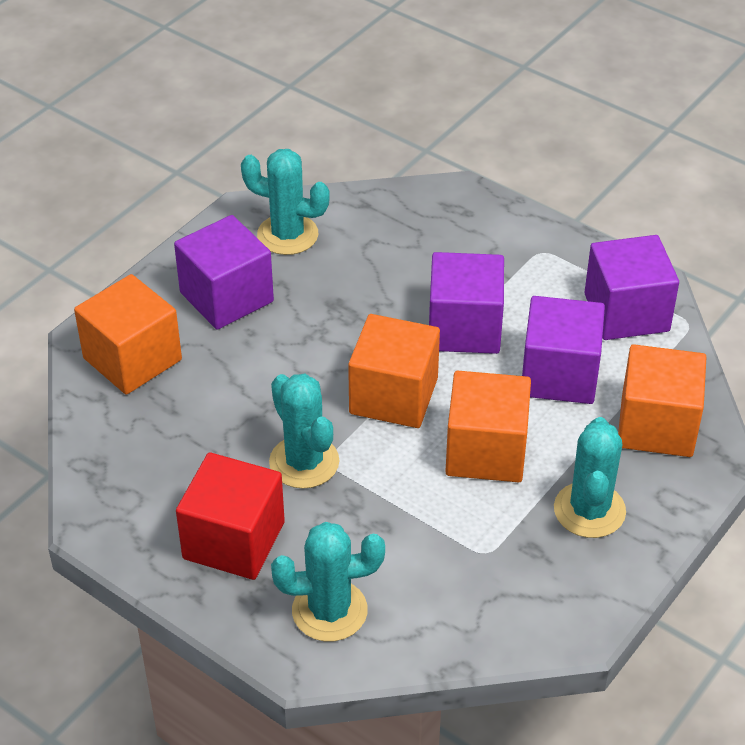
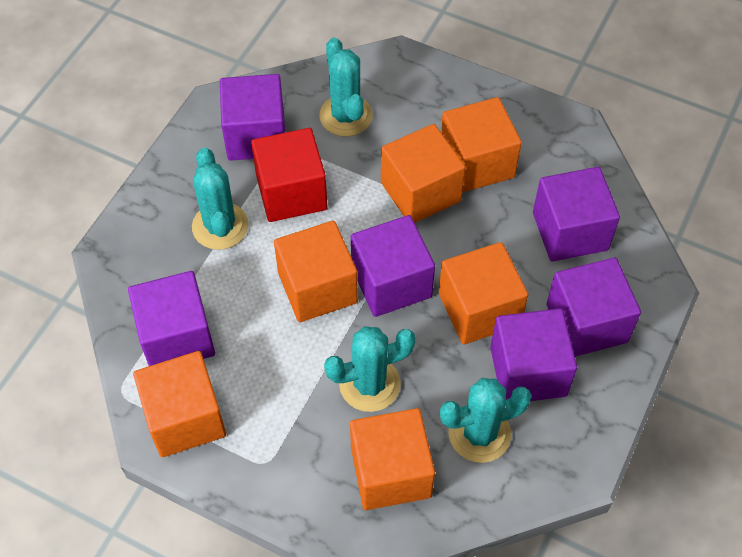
orange cube: [74,274,182,395] [348,314,440,428] [445,371,531,482] [618,344,707,457] = 4 -> [133,351,226,457] [274,221,358,322] [350,408,435,510] [381,124,465,223] [439,242,528,345] [441,97,522,193] = 6
purple cube: [174,215,274,330] [429,252,504,354] [522,296,605,404] [584,235,679,340] = 4 -> [128,271,215,366] [220,74,285,161] [351,215,435,317] [490,308,577,401] [533,167,620,262] [546,258,641,357] = 6

